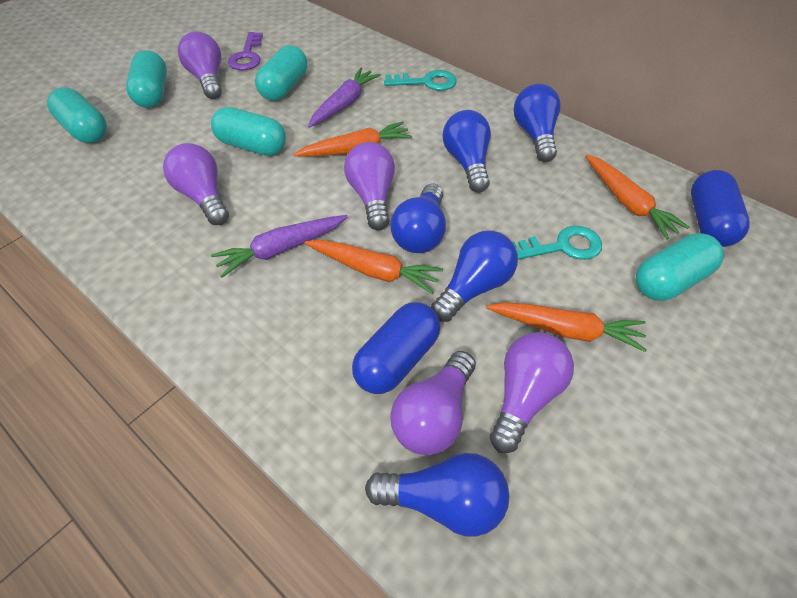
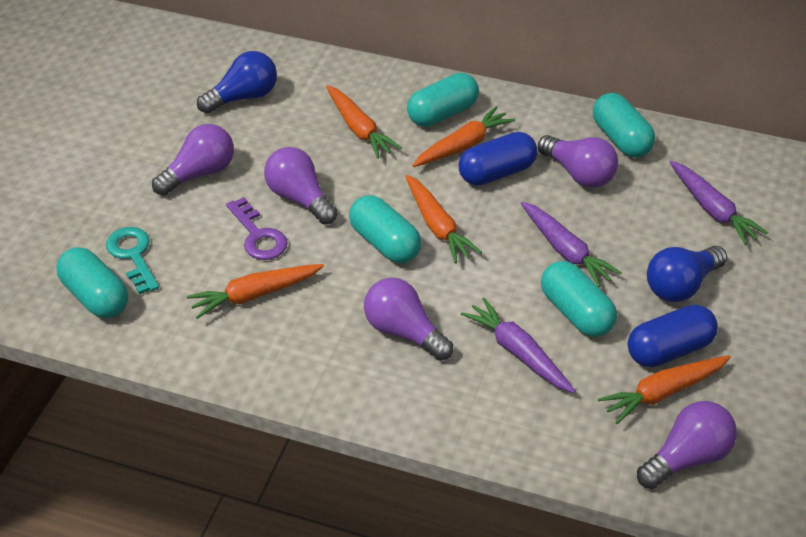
blue light bulb: [365,453,509,537] [390,183,446,253] [431,230,518,322] [443,110,491,192] [513,84,561,162] = 5 -> [197,51,277,114] [647,246,727,302] = 2
orange carrot: [293,122,412,157] [305,240,443,294] [486,302,647,352] [585,154,690,240] = 4 -> [187,264,324,319] [326,85,402,159] [405,175,482,263] [412,106,515,167] [598,355,731,424] = 5
purple carrot: [211,215,348,278] [308,68,381,128] = 2 -> [461,298,575,393] [521,202,622,287] [670,161,768,245] = 3
turquoise key: [384,70,457,91] [512,226,602,260] = 2 -> [106,227,159,294] = 1

